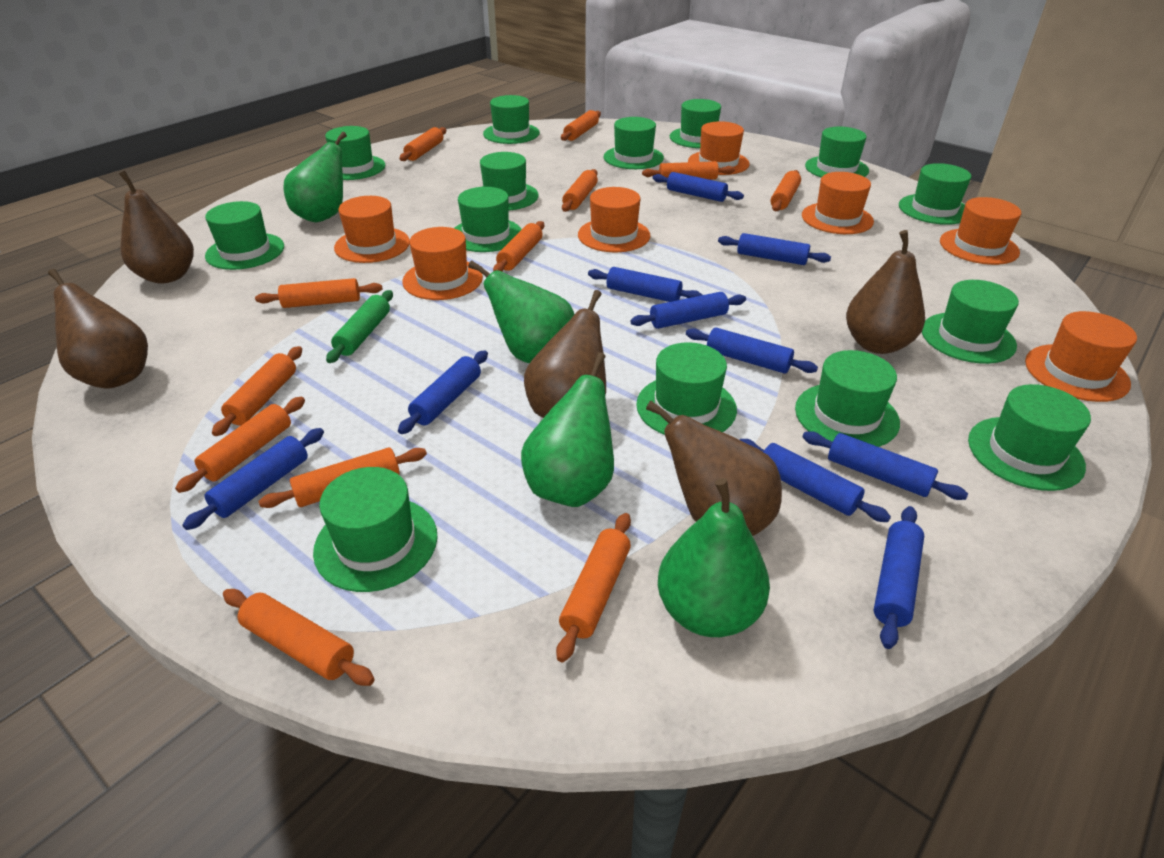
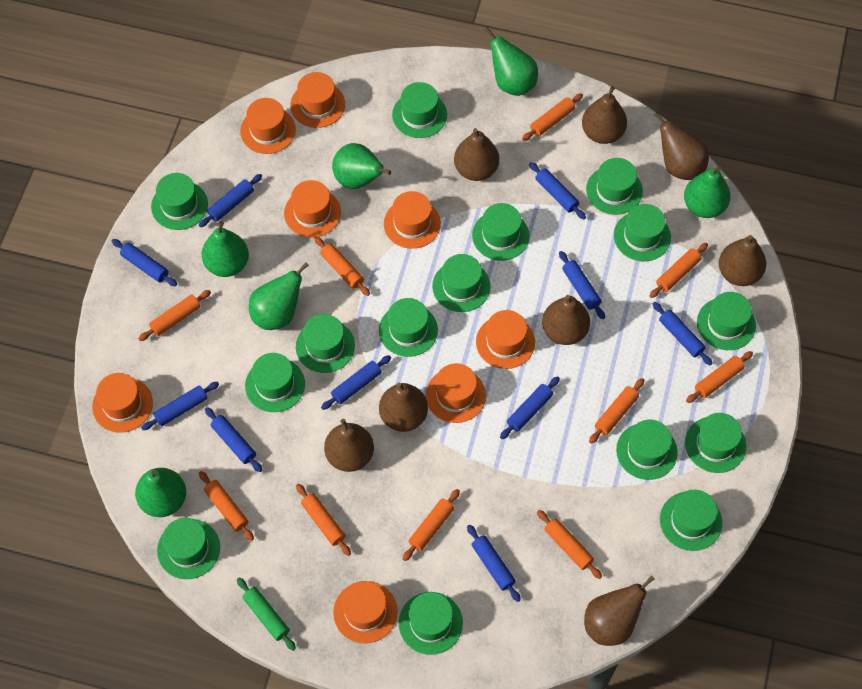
brown pear: [48,269,148,389] [119,171,194,284] [524,290,606,418] [646,401,782,536] [846,230,925,354] = 5 -> [324,419,374,472] [379,383,428,432] [454,128,499,181] [542,295,590,345] [582,86,627,144] [584,575,655,646] [654,112,709,180] [719,235,766,286] = 8
green hat: [205,201,284,270] [313,467,438,592] [325,126,385,180] [454,187,522,252] [480,152,539,210] [483,95,540,144] [604,117,664,169] [636,342,737,435] [670,99,721,148] [795,350,900,447] [805,126,869,178] [899,163,971,225] [922,280,1019,364] [968,384,1091,491] = 14 -> [151,173,208,230] [157,518,220,579] [245,353,305,412] [296,314,355,373] [379,298,438,357] [392,82,447,138] [399,592,463,655] [432,254,491,312] [472,203,529,261] [586,158,643,215] [614,204,671,261] [616,419,678,480] [660,490,722,551] [685,413,746,473] [697,292,756,350] = 15
green pear: [283,132,347,222] [468,261,574,363] [521,352,614,507] [658,478,770,637] = 4 -> [135,468,186,517] [202,221,249,277] [249,262,309,330] [332,143,391,189] [485,27,538,96] [684,166,731,218] = 6
orange hat: [334,196,410,263] [402,227,483,300] [578,187,650,252] [688,121,750,175] [802,172,874,234] [940,197,1021,265] [1025,311,1137,402] = 7 -> [92,373,153,433] [240,98,296,154] [284,180,341,238] [290,72,345,128] [333,581,397,644] [384,191,441,249] [426,363,486,423] [476,310,535,369] = 8
orange rolling pin: [175,397,305,493] [212,346,302,436] [223,589,375,686] [255,278,382,308] [259,448,427,508] [399,127,446,161] [493,221,544,272] [556,513,631,662] [561,110,601,141] [562,169,598,212] [642,161,735,180] [771,170,801,211] = 12 -> [138,290,211,341] [199,471,254,541] [296,484,351,556] [314,237,370,296] [403,489,460,561] [522,93,583,141] [537,510,602,579] [589,378,644,444] [650,243,708,298] [686,351,753,403] = 10

